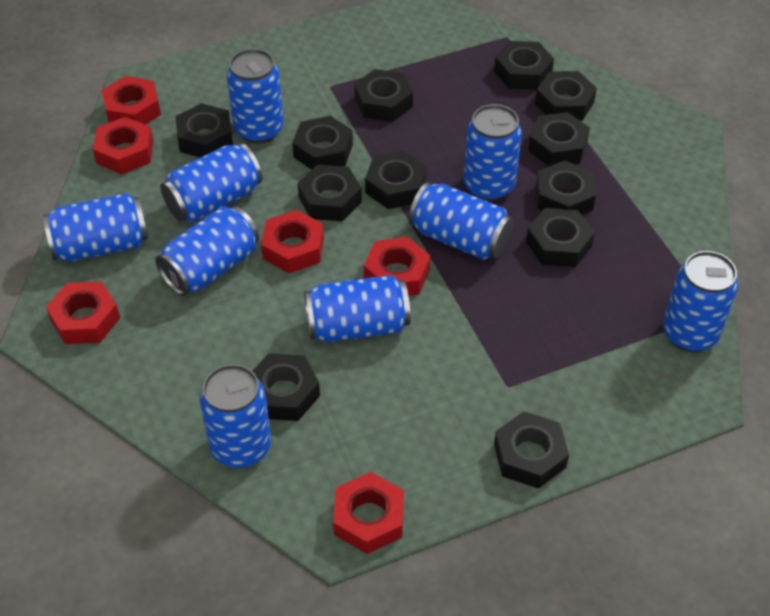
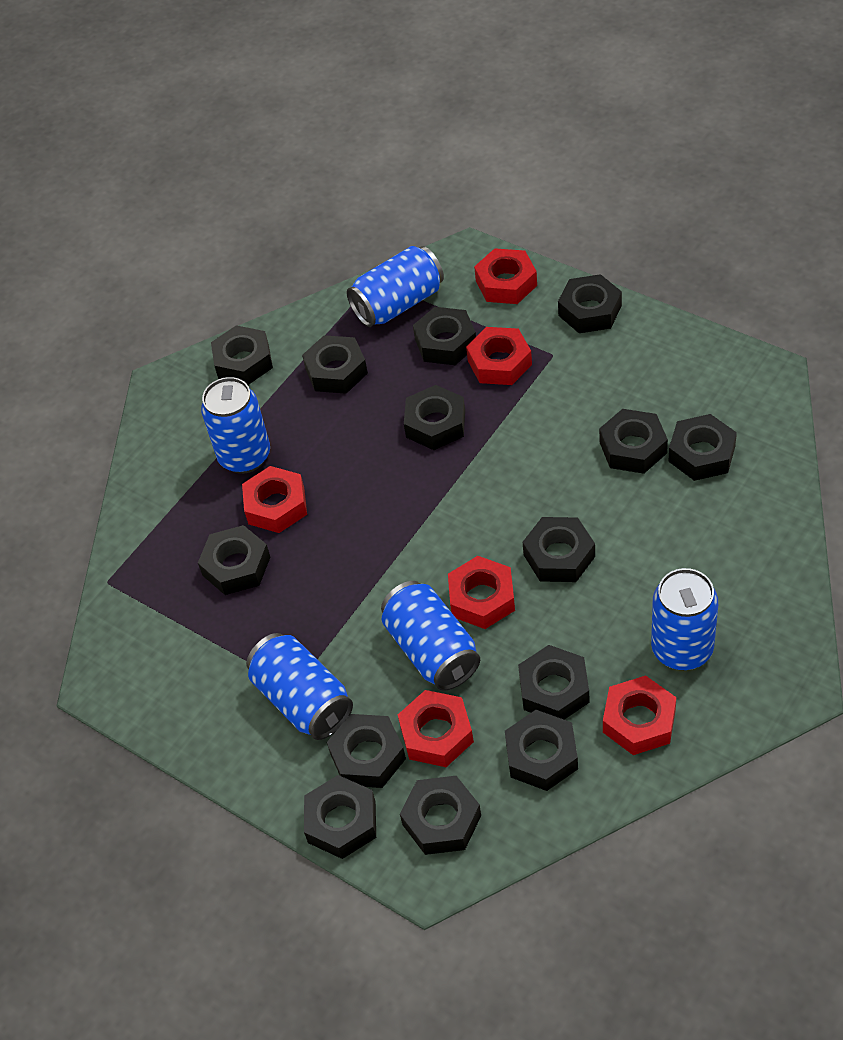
black nut: [176,103,233,158] [253,353,320,421] [292,116,353,170] [298,165,362,221] [354,69,413,122] [365,151,427,209] [494,41,554,90] [494,411,569,489] [526,208,595,267] [528,112,590,166] [535,71,597,121] [536,160,596,215] = 12 -> [198,525,270,595] [211,325,273,385] [302,335,368,394] [304,775,376,859] [327,714,406,788] [400,776,481,855] [404,385,465,450] [413,307,476,365] [505,710,578,791] [518,645,590,719] [523,517,595,582] [558,274,622,333] [599,409,668,474] [668,414,737,481] = 14
blue can: [43,193,148,262] [155,206,259,296] [160,143,262,222] [200,364,271,468] [227,49,283,144] [304,275,411,342] [409,182,513,260] [464,104,522,201] [663,251,738,352] = 9 -> [201,377,270,474] [246,633,353,740] [347,246,444,327] [381,581,480,691] [651,568,718,670] = 5

